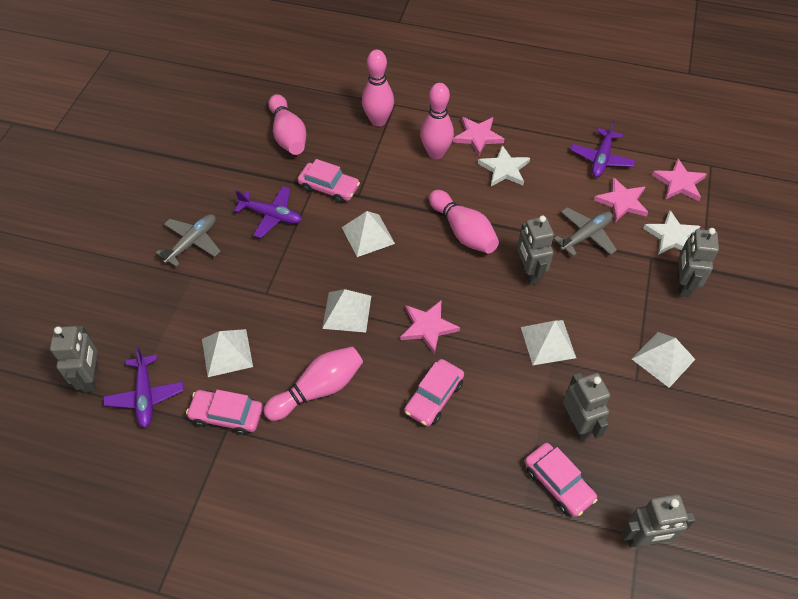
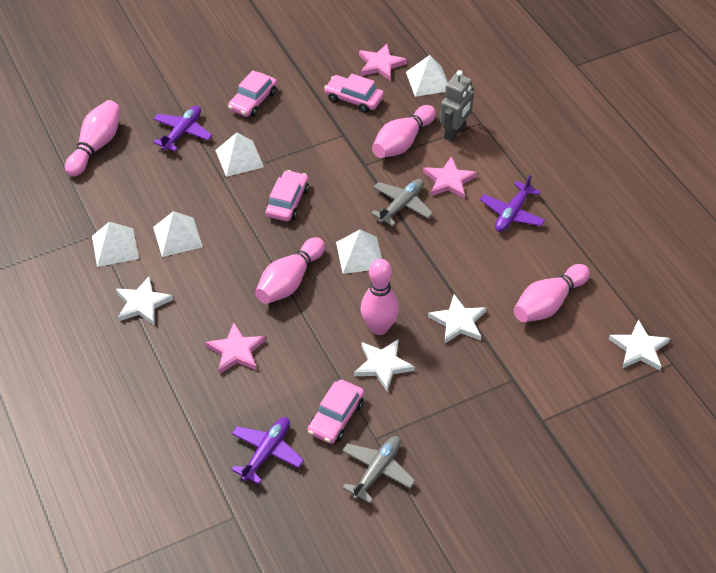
grey robot: [50,326,99,393] [517,215,554,285] [563,373,610,441] [622,495,696,547] [678,228,719,297] = 5 -> [440,70,474,141] = 1
pink star: [401,301,460,354] [453,117,504,156] [594,177,648,222] [652,159,707,201] = 4 -> [205,323,266,374] [359,44,407,81] [423,156,477,199] = 3
white star: [478,145,530,186] [643,210,701,255] = 2 -> [116,277,173,325] [354,339,415,391] [428,294,486,344] [609,319,670,370] = 4

